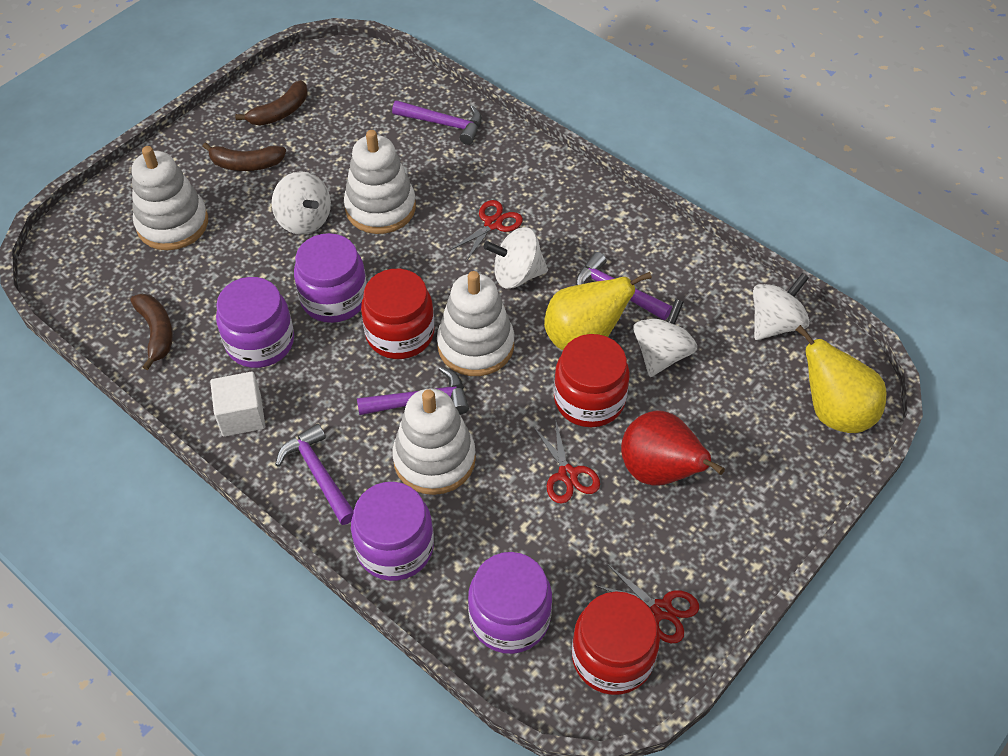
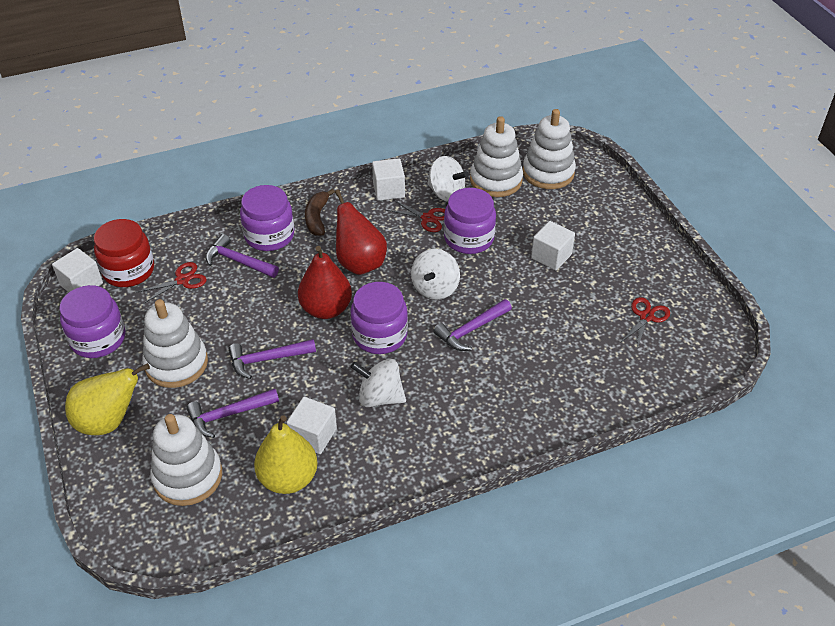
brown banana: [131,294,173,370] [202,142,286,171] [235,80,308,126] = 3 -> [305,189,335,236] = 1
red jar: [361,269,434,359] [554,334,630,427] [572,592,660,695] = 3 -> [94,219,154,287] = 1
red pear: [621,410,725,486] = 1 -> [298,246,352,319] [335,189,387,275] = 2
white cube: [210,372,265,437] = 1 -> [52,248,103,292] [287,397,337,454] [372,158,405,201] [531,221,575,271] = 4
white spinning top: [272,171,331,235] [484,227,548,289] [633,299,697,377] [753,273,810,340] = 4 -> [351,359,406,407] [411,249,460,300] [427,156,469,202] = 3

